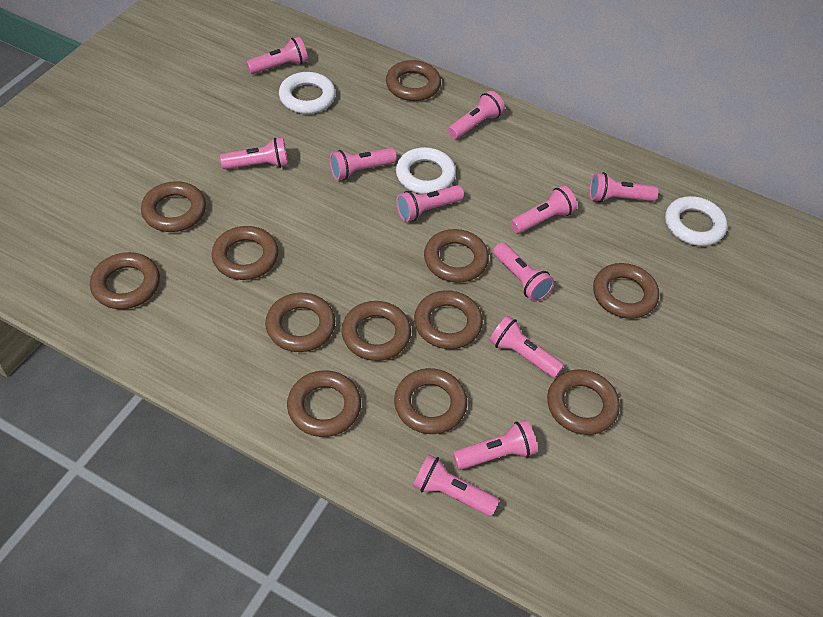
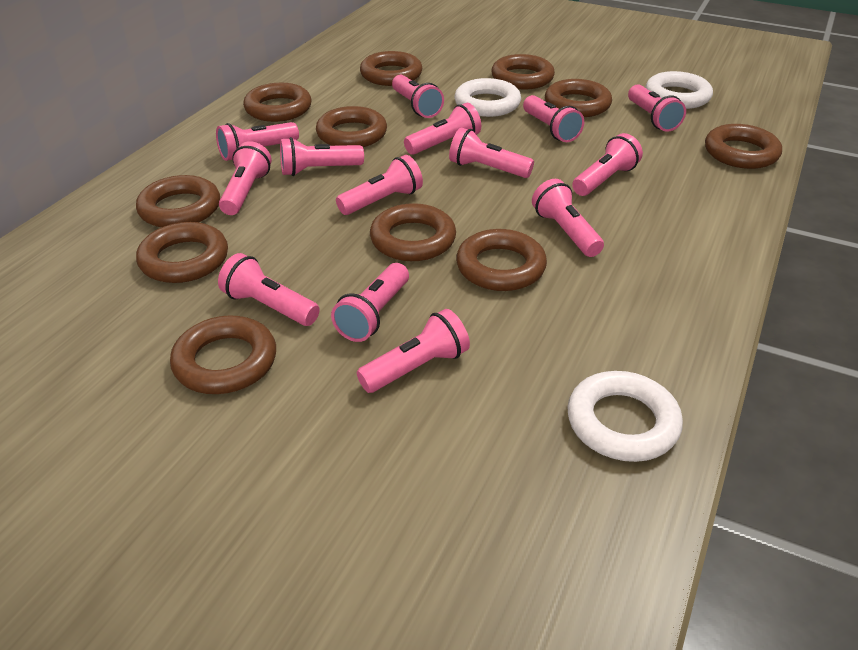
brown ring: [90,252,160,309] [141,181,206,232] [212,226,278,280] [265,293,335,352] [287,370,361,437] [341,301,411,361] [386,60,441,101] [394,368,467,434] [414,290,483,349] [424,229,489,283] [547,369,620,435] [593,263,659,319] = 12 -> [136,175,220,228] [136,222,228,283] [170,315,276,394] [243,83,312,122] [316,106,387,147] [360,51,422,86] [370,203,456,261] [456,229,547,291] [491,54,555,89] [545,79,612,117] [705,124,782,169] = 11
pink flashlight: [220,138,288,169] [246,37,308,74] [330,148,397,180] [396,185,464,222] [413,454,499,516] [448,91,505,139] [453,420,538,470] [489,315,564,378] [493,242,554,302] [510,186,577,234] [589,172,658,202] = 11 -> [216,122,299,161] [218,253,320,326] [219,141,272,215] [280,137,364,176] [331,263,409,342] [336,155,423,215] [357,309,470,393] [392,75,444,118] [404,103,481,155] [449,127,534,178] [523,95,584,142] [532,179,604,257] [572,133,643,196] [628,84,686,132] = 14

